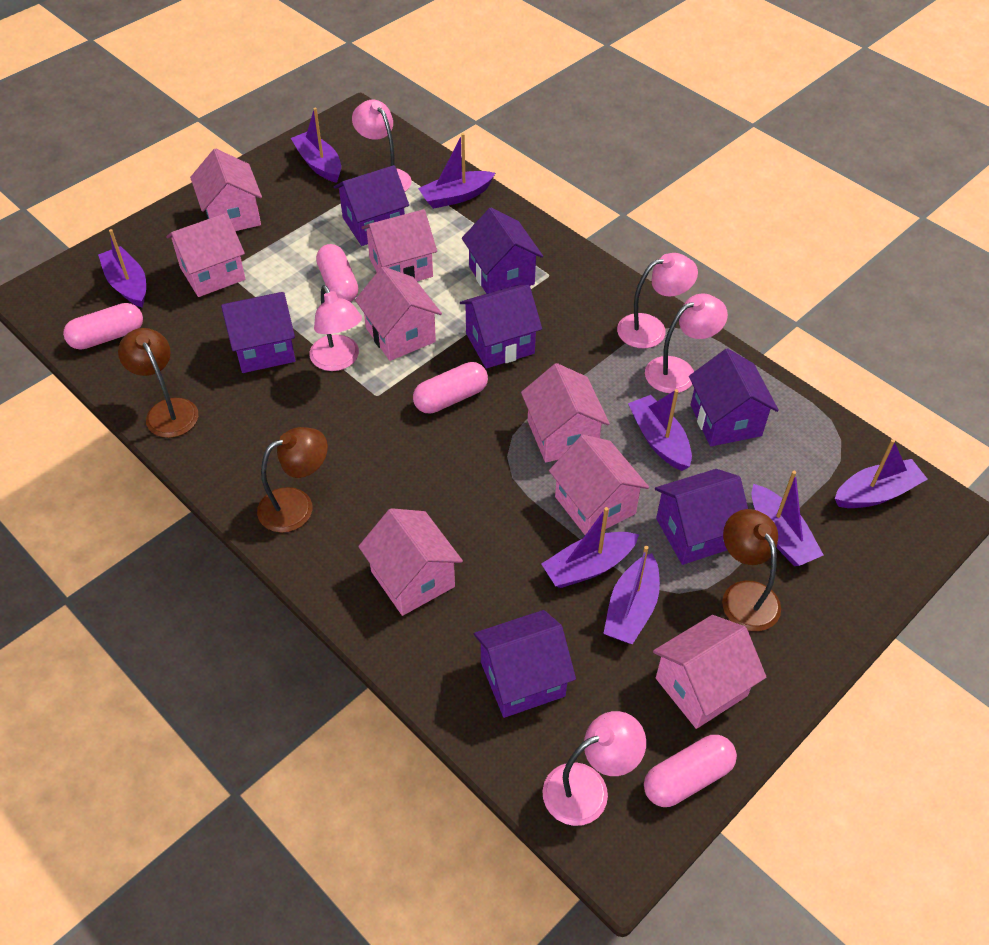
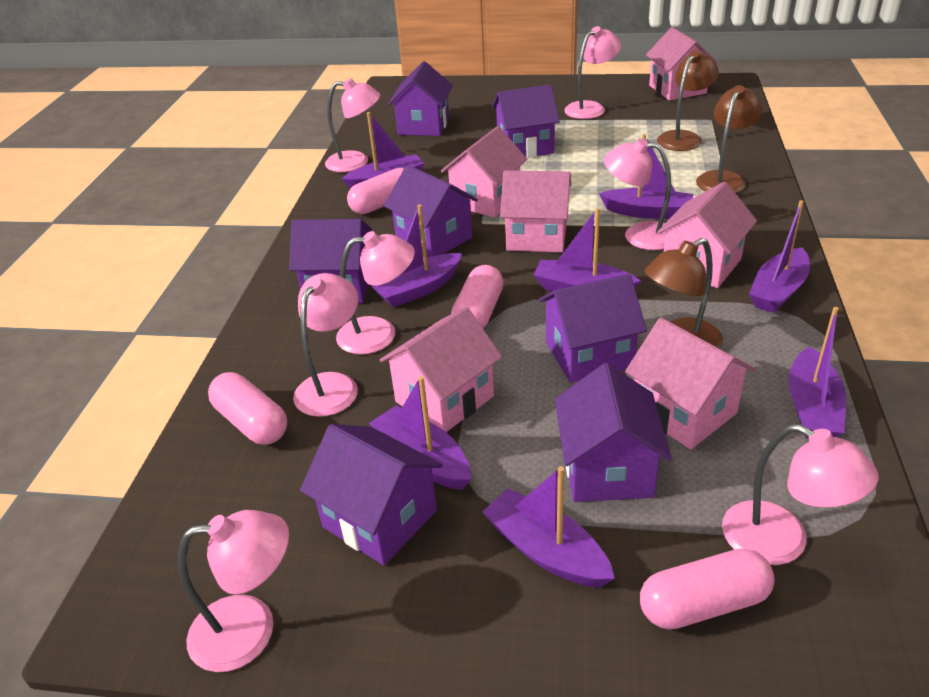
pink house: [166,213,245,297] [190,148,262,231] [355,266,442,361] [358,508,463,616] [361,209,437,281] [521,363,610,463] [549,435,649,535] [653,615,766,729] = 8 -> [380,307,502,432] [441,126,527,217] [500,170,572,252] [625,318,756,449] [646,27,717,100] [657,182,757,288] = 6
pink lamp: [310,285,362,371] [352,99,412,192] [542,711,646,826] [617,253,698,348] [645,294,728,393] = 5 -> [178,510,289,672] [293,273,358,417] [325,78,381,172] [336,231,415,354] [564,26,621,119] [604,138,671,250] [722,424,878,565] = 7

